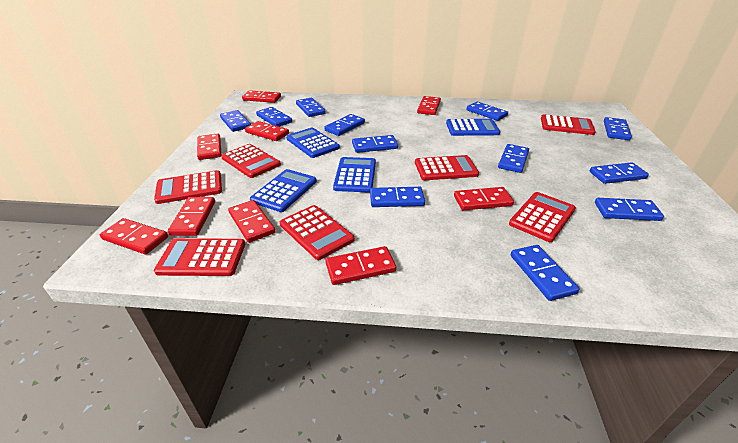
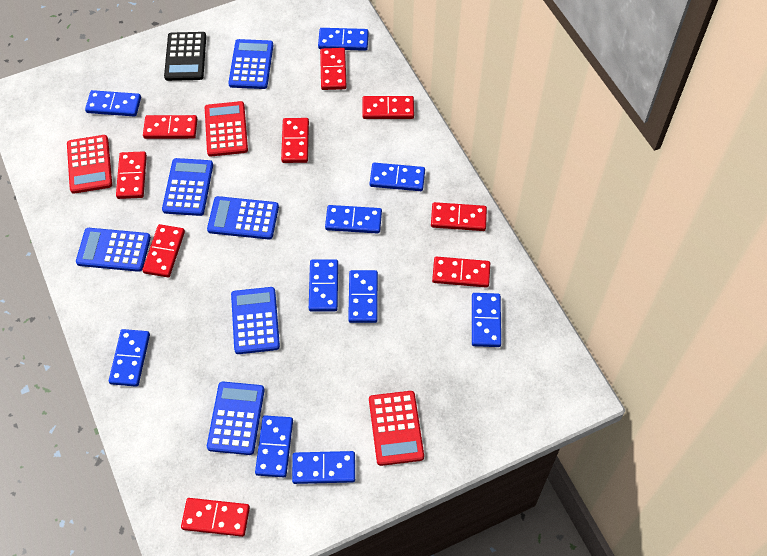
black calculator: none = 0 -> [164,32,206,81] = 1
blue calculator: [250,169,317,212] [286,127,340,158] [333,157,376,193] [446,119,500,136] = 4 -> [76,228,151,272] [162,158,213,216] [207,196,279,240] [207,382,265,455] [228,39,273,89] [231,287,280,354] = 6
blue domino: [220,110,251,132] [256,107,292,127] [296,98,326,117] [324,114,365,136] [352,135,398,153] [370,187,425,207] [467,102,508,121] [498,144,529,173] [511,245,580,301] [590,162,649,184] [595,198,664,221] [604,117,632,140] = 12 -> [85,90,141,117] [109,329,150,387] [255,415,293,477] [292,451,355,484] [309,259,338,312] [318,28,369,51] [325,205,382,234] [348,270,378,323] [370,163,425,191] [472,293,501,347] = 10
red calculator: [154,170,222,204] [154,238,245,276] [221,144,281,178] [280,205,354,260] [415,155,479,180] [509,192,576,242] [541,114,596,135] = 7 -> [67,135,112,194] [205,101,248,157] [369,391,424,466] = 3

